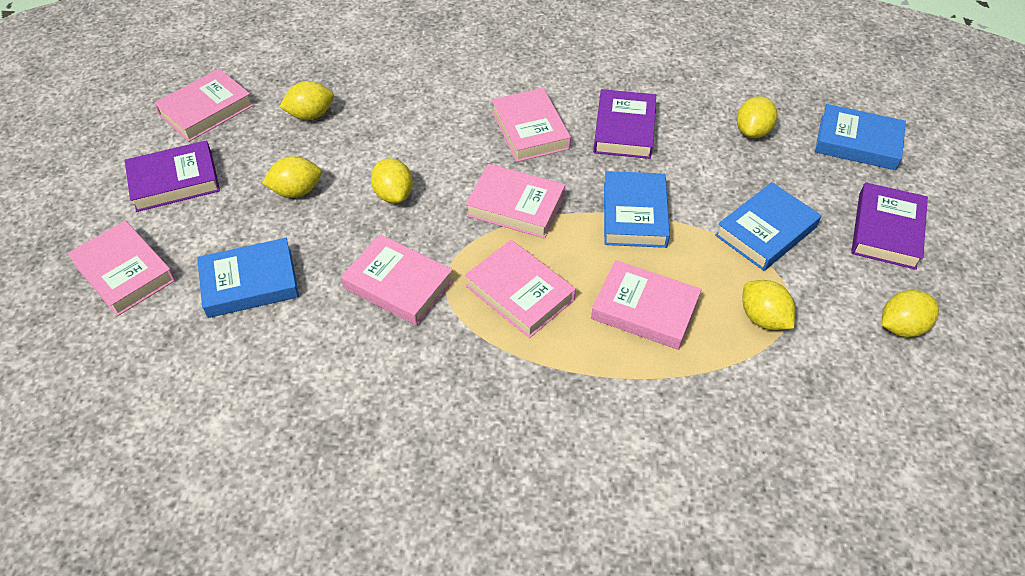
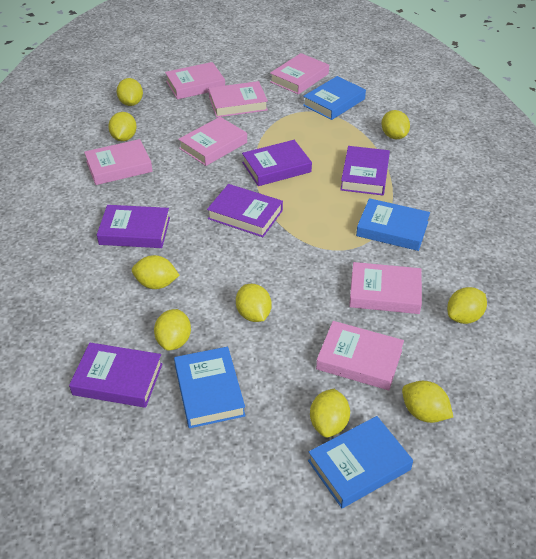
purple book: [125,140,220,212] [593,89,656,159] [851,182,928,270] = 3 -> [69,343,163,408] [97,205,170,248] [207,184,283,237] [242,140,312,186] [340,146,390,195] = 5
yellow lemon: [262,156,322,198] [279,81,334,120] [371,158,413,203] [737,96,777,138] [743,280,795,330] [882,290,939,337] = 6 -> [108,112,137,141] [116,78,143,106] [132,255,179,289] [154,309,191,351] [236,284,272,322] [310,389,350,437] [381,110,410,139] [402,381,453,423] [447,287,487,324] = 9

